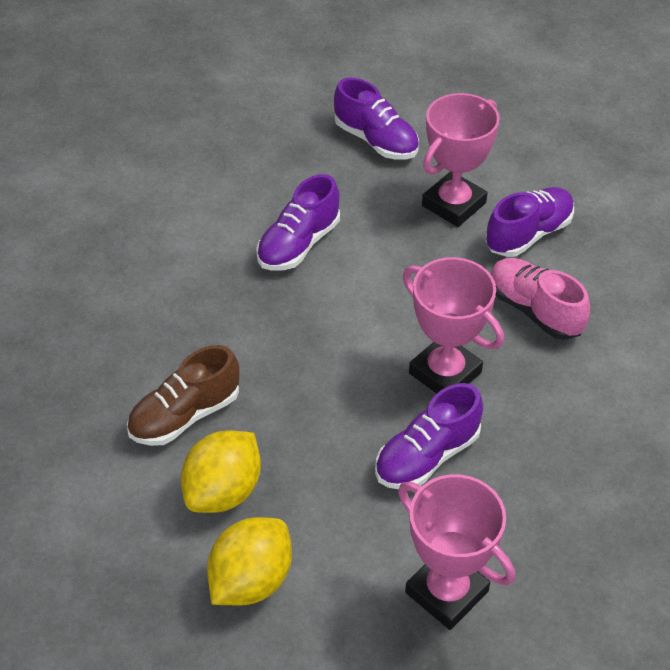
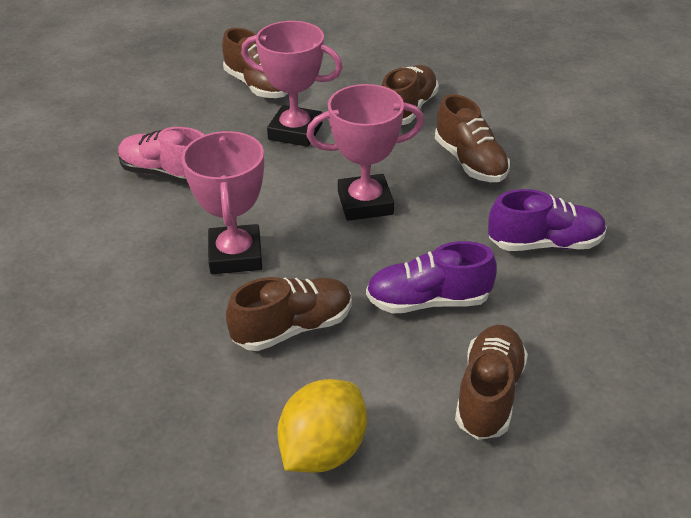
brown shoe: [127,345,239,446] = 1 -> [222,28,288,98] [226,277,352,351] [381,65,439,125] [435,94,510,182] [455,325,528,440] = 5
purple shoe: [256,174,340,271] [334,77,419,160] [375,383,483,489] [485,187,574,257] = 4 -> [366,241,497,313] [488,189,607,251] = 2
yellow lemon: [181,430,261,513] [207,517,292,606] = 2 -> [278,379,367,473] = 1

